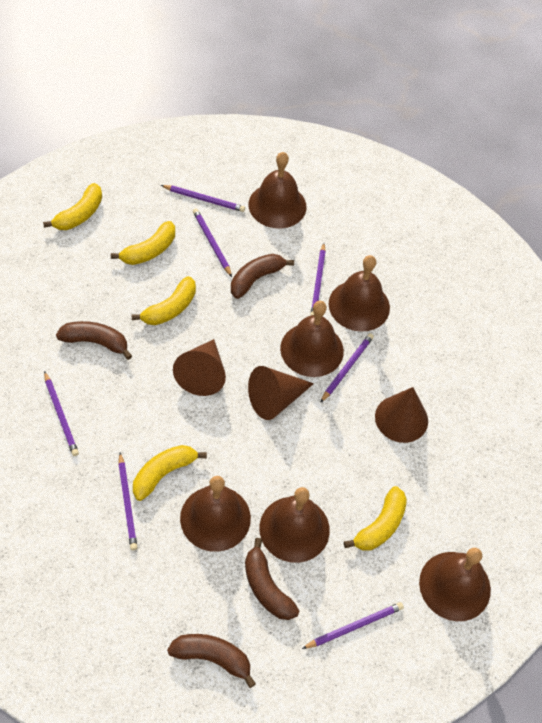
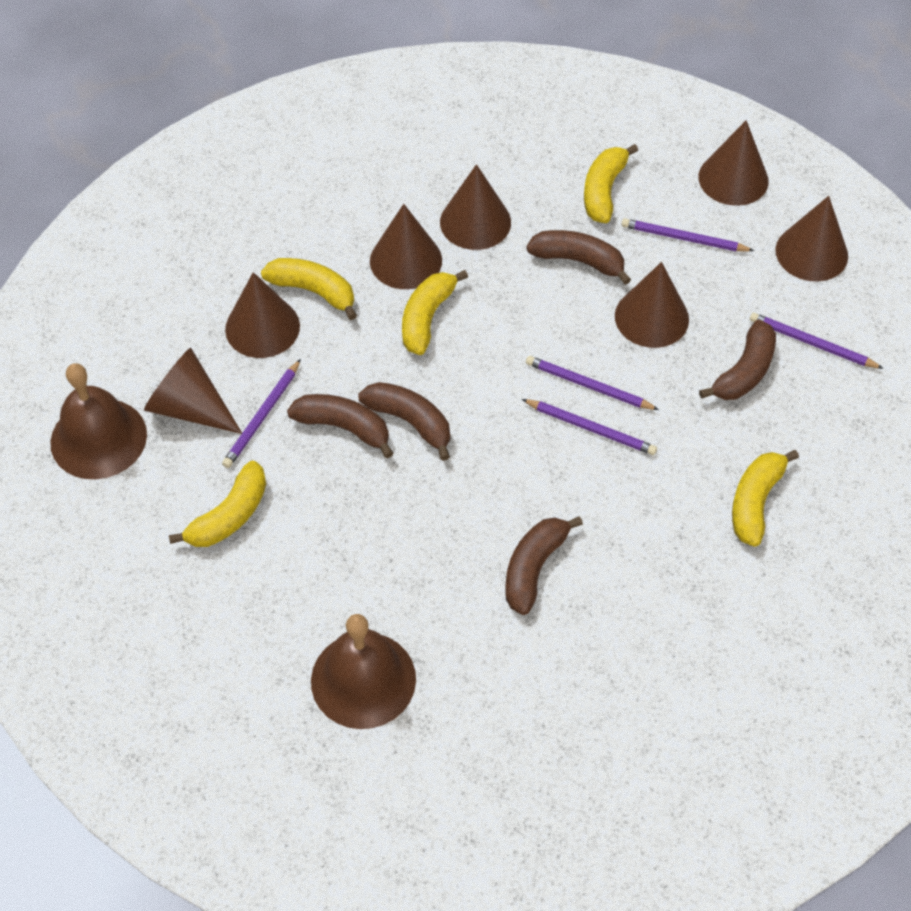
brown banana: [56,321,132,360] [167,634,256,688] [231,254,294,299] [245,538,299,620] = 4 -> [287,394,394,458] [358,382,450,461] [505,516,583,615] [526,230,631,285] [699,320,776,400] = 5
brown bell: [180,476,251,552] [249,152,307,229] [259,487,330,563] [280,301,344,377] [328,255,390,332] [419,548,491,621] = 6 -> [50,363,147,479] [311,614,416,729] = 2
brown cone: [173,339,226,396] [248,366,314,420] [375,387,428,443] = 3 -> [144,348,242,434] [225,272,300,358] [370,204,442,289] [440,164,511,250] [615,262,689,348] [698,120,769,206] [775,196,848,282] = 7
purple pencil: [44,371,79,456] [118,453,138,550] [161,185,245,212] [193,209,232,277] [302,602,404,649] [310,243,326,316] [320,333,374,403] = 7 -> [222,359,301,468] [522,399,657,455] [526,356,659,410] [621,218,754,251] [750,313,884,369] = 5

